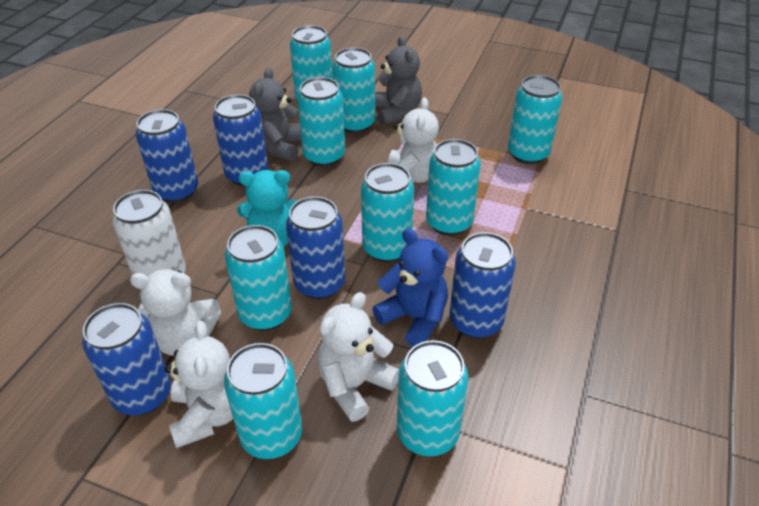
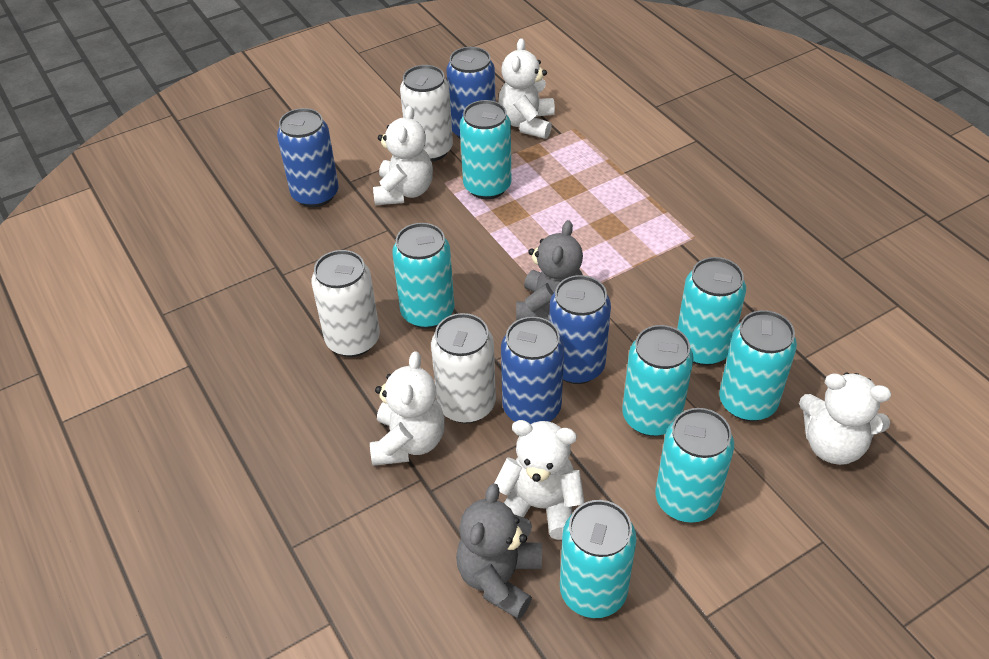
blue can: [82,303,171,415] [136,109,198,203] [213,94,268,186] [286,196,345,299] [450,232,516,339] = 5 -> [277,108,339,207] [446,47,496,139] [501,317,564,424] [549,275,611,384] = 4
blue teddy bear: [372,229,448,347] = 1 -> none = 0
turquoise can: [224,343,302,459] [225,225,292,331] [290,25,333,99] [297,77,345,167] [332,47,375,133] [361,163,414,262] [397,340,469,456] [426,139,481,236] [508,75,562,164] = 9 -> [392,223,454,329] [460,100,511,199] [560,500,636,618] [622,325,694,436] [655,408,734,523] [677,257,746,366] [719,310,797,421] = 7
turquoise teddy bear: [237,170,298,246] = 1 -> none = 0
white can: [112,190,186,276] = 1 -> [311,250,380,357] [400,65,453,162] [431,313,496,423] = 3
white teddy bear: [130,269,221,356] [164,321,233,448] [318,292,399,422] [388,98,439,184] = 4 -> [370,351,445,466] [373,106,433,205] [494,420,585,540] [498,38,555,139] [799,373,891,465] = 5

